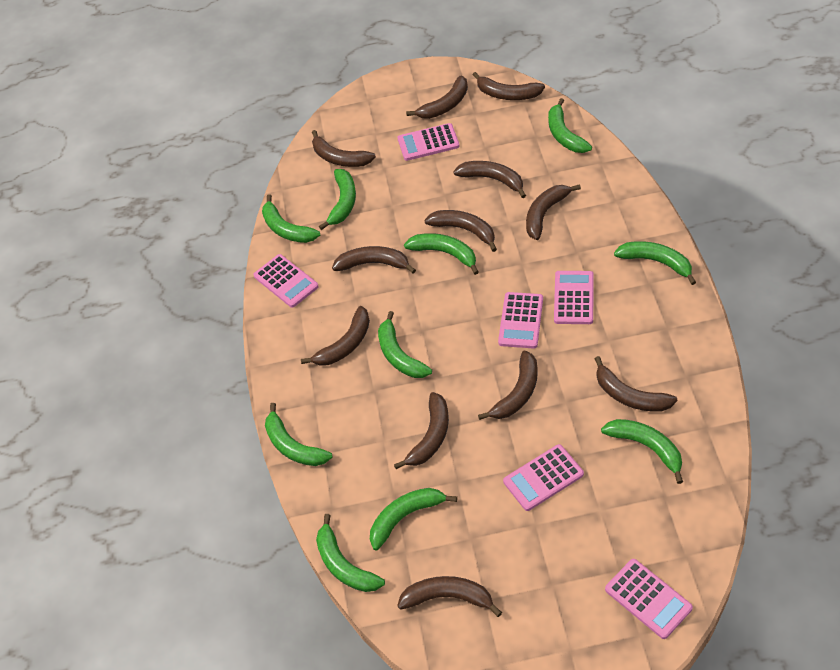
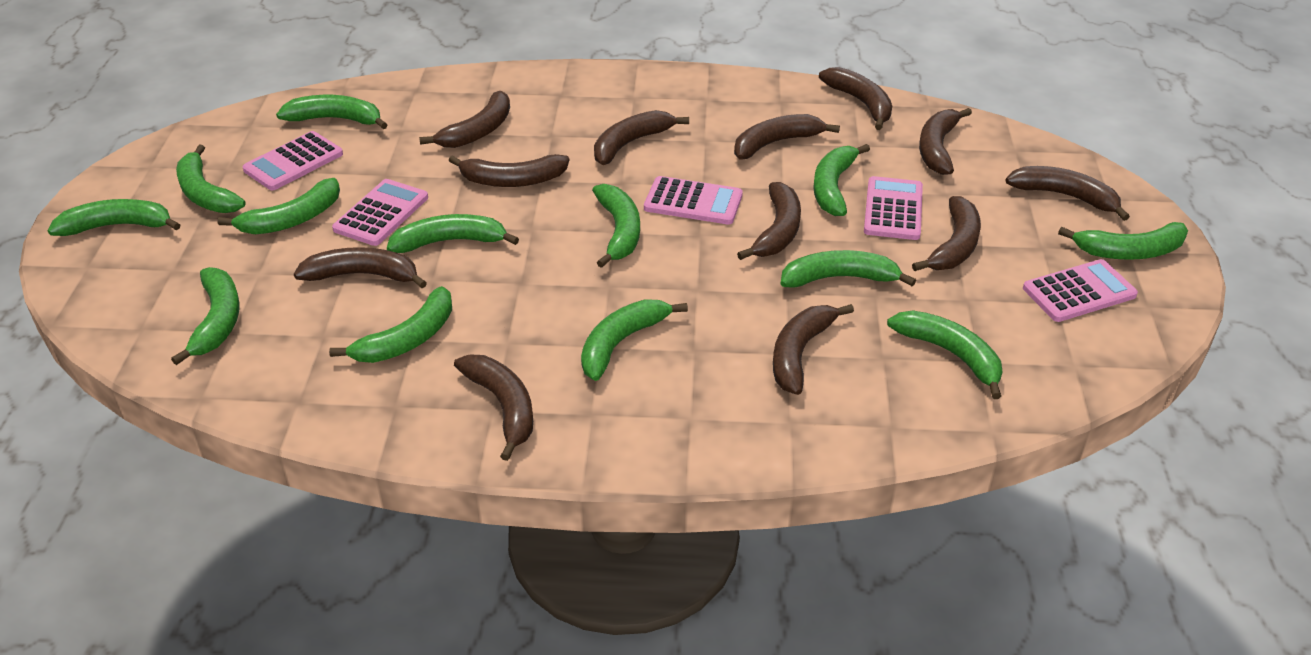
green banana: [262,194,320,243] [265,403,332,466] [316,514,385,592] [319,169,356,230] [370,488,457,551] [378,311,432,378] [404,233,479,275] [548,98,592,153] [601,419,683,484] [614,241,696,285] = 10 -> [48,199,180,236] [171,267,240,365] [176,145,245,213] [217,178,340,234] [276,95,387,129] [329,286,452,363] [387,214,519,253] [581,299,688,381] [592,184,640,268] [781,250,916,288] [813,144,870,216] [887,310,1003,399] [1058,222,1188,260] = 13
pink calculator: [253,254,319,308] [397,123,460,161] [498,292,543,348] [503,444,584,511] [554,271,594,324] [605,559,693,639] = 6 -> [243,131,343,190] [332,179,428,246] [644,176,743,224] [864,176,923,240] [1023,259,1138,322] = 5

